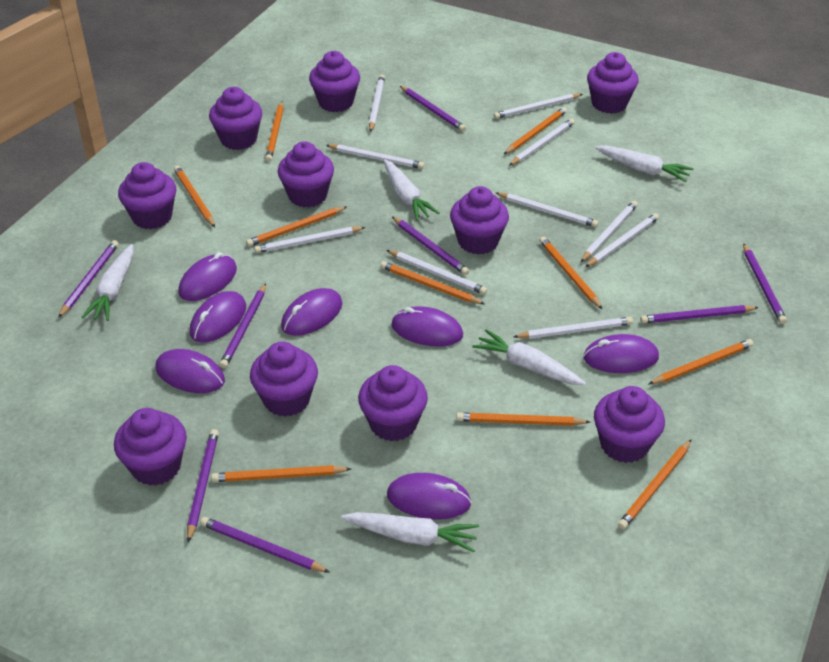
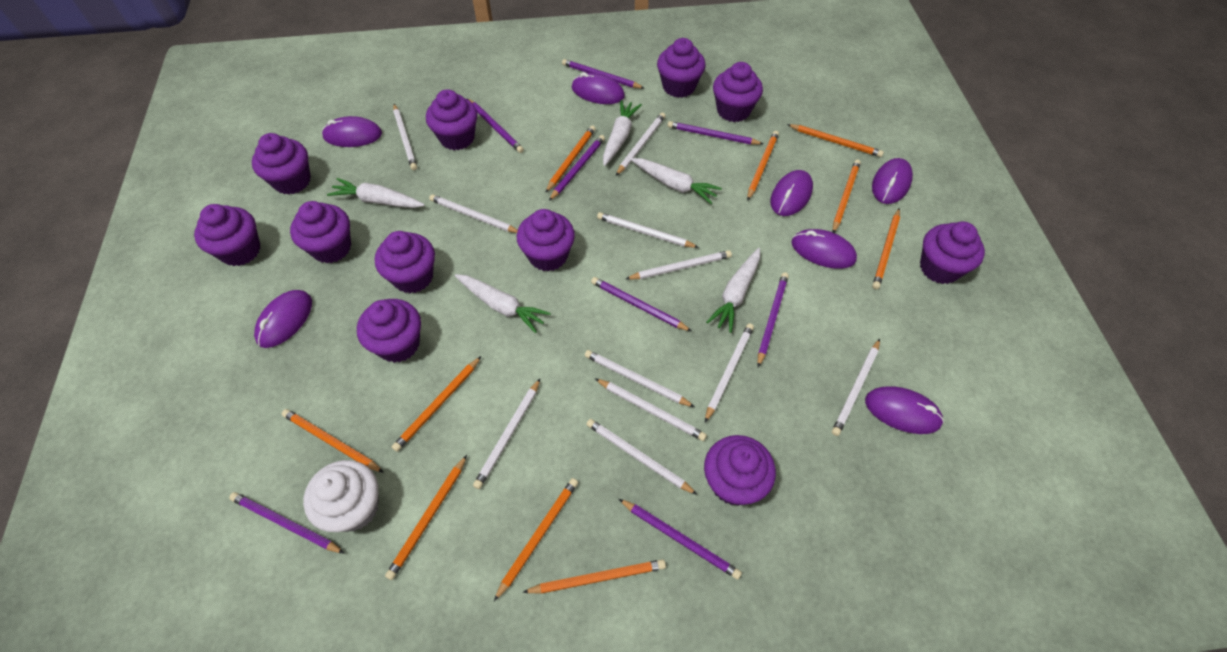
purple cupcake: [114,408,187,486] [118,162,176,229] [209,87,262,150] [250,342,318,417] [278,141,334,207] [309,51,360,112] [358,365,428,441] [450,186,509,254] [587,52,638,114] [594,386,665,463] = 10 -> [194,204,261,266] [252,133,311,195] [290,201,351,263] [357,299,421,363] [375,231,435,293] [426,89,478,150] [517,209,575,272] [657,38,705,98] [704,435,776,506] [713,62,763,122] [920,221,985,284] = 11
white cupcake: none = 0 -> [303,460,379,532] = 1
white pencil: [254,227,366,253] [326,144,424,169] [369,75,385,132] [386,250,487,295] [494,94,583,119] [496,192,599,228] [509,118,575,166] [513,317,633,339] [581,201,638,262] [585,213,659,267] = 10 -> [393,104,417,170] [429,194,518,233] [473,379,540,489] [585,350,695,407] [586,419,697,495] [595,378,707,441] [597,212,699,248] [616,113,666,176] [626,250,732,280] [705,323,754,422] [832,339,880,436] = 11

